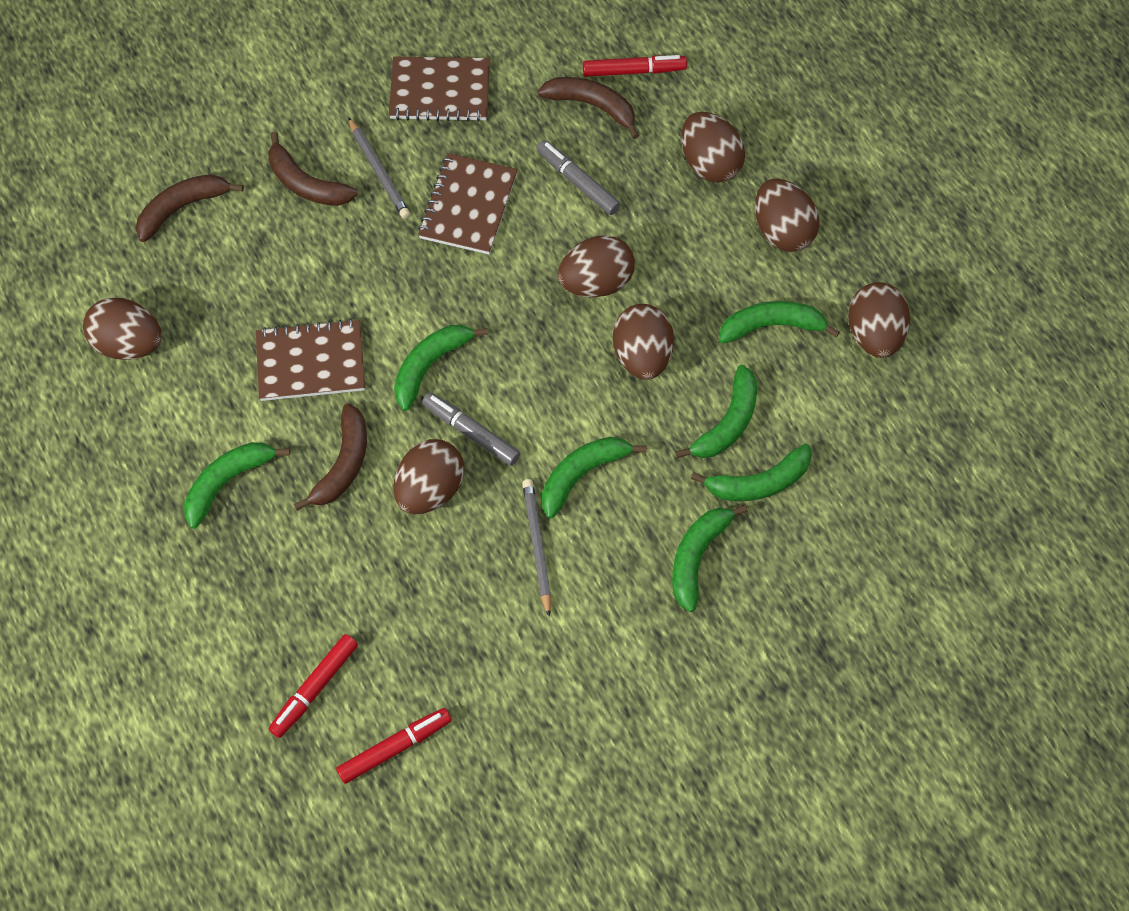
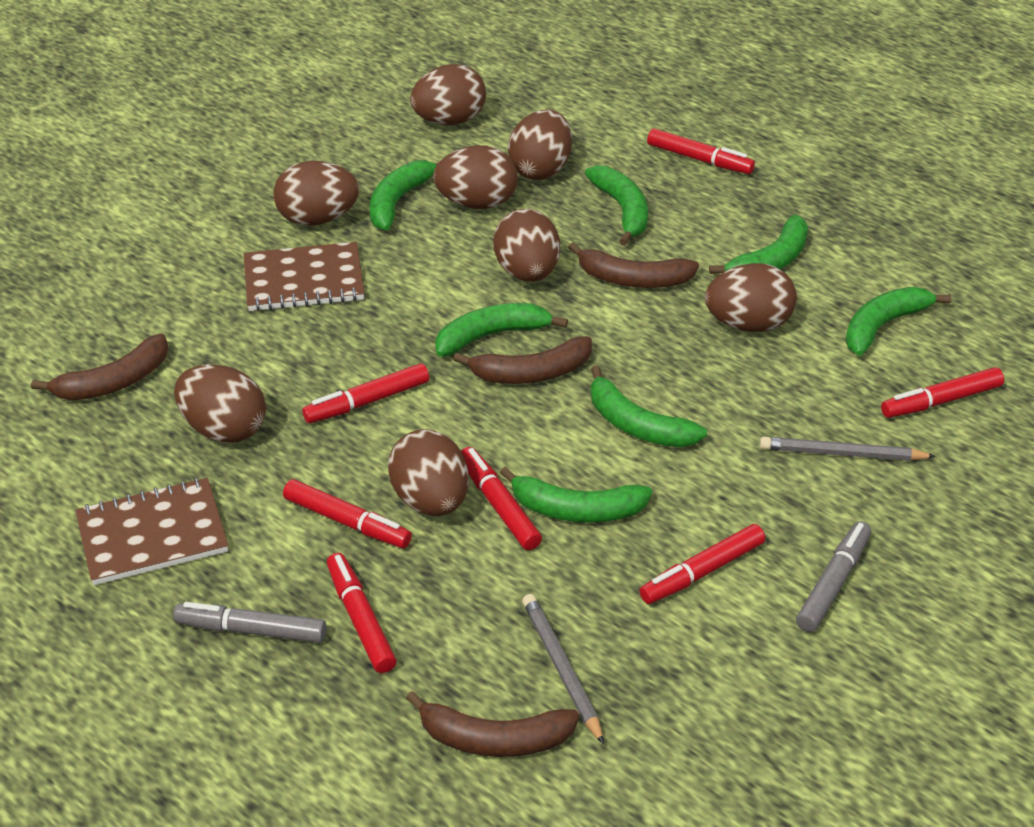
brown egg: [83,298,162,360] [393,439,464,514] [558,235,635,297] [613,304,674,380] [681,112,745,182] [755,179,819,252] [848,282,910,358] = 7 -> [174,364,266,443] [273,161,359,226] [388,429,469,516] [410,64,486,125] [433,145,518,209] [493,209,560,282] [508,109,572,180] [705,263,797,332] = 8
brown notebook: [256,319,365,401] [389,57,490,122] [418,153,518,255] = 3 -> [75,478,228,585] [244,242,365,311] = 2
red marker: [269,634,358,738] [336,708,452,784] [583,55,687,77] = 3 -> [283,479,412,548] [302,363,429,423] [327,553,396,673] [461,447,542,550] [639,524,765,604] [647,129,755,174] [881,367,1004,418] = 7

